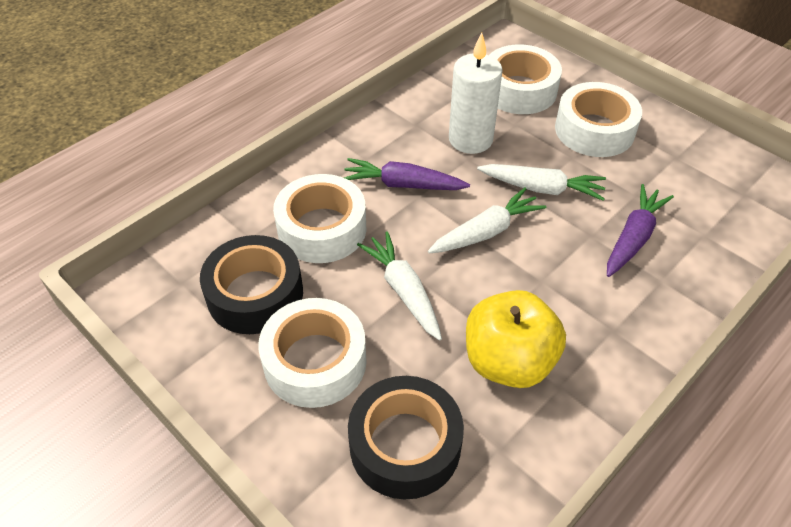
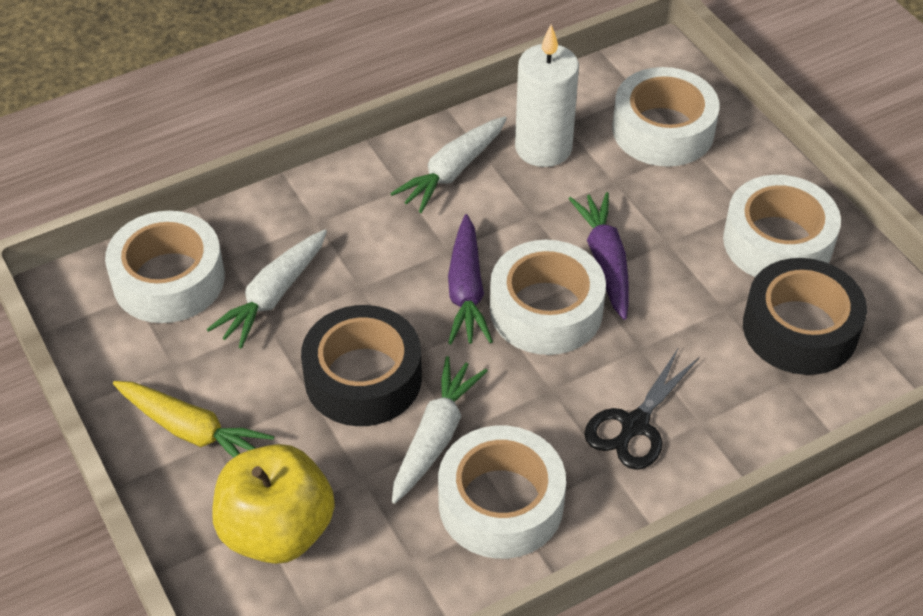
black scissors: none = 0 -> [584,347,700,470] = 1
white tape: [258,298,367,408] [273,174,366,263] [490,45,562,114] [555,82,642,157] = 4 -> [105,211,225,323] [438,425,566,559] [490,240,606,355] [612,67,720,167] [723,175,841,277] = 5
yellow carrot: none = 0 -> [113,381,274,458] = 1

